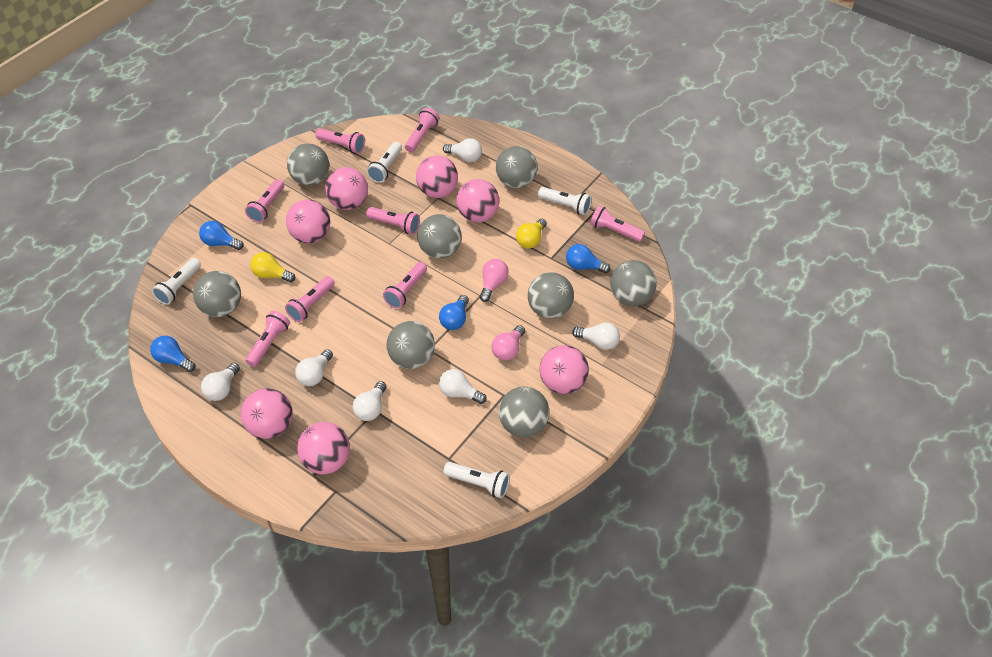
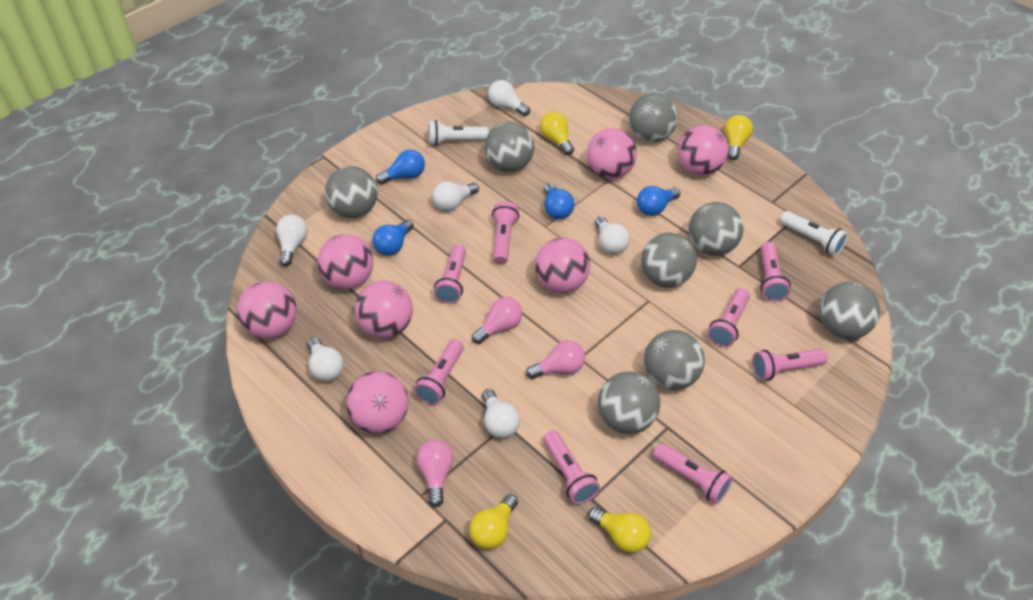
pink light bulb: [480,259,509,302] [491,325,525,360] = 2 -> [417,440,454,507] [472,297,522,344] [526,340,585,379] = 3
white flashlight: [152,258,201,305] [367,142,402,183] [443,462,510,498] [538,187,592,215] = 4 -> [429,120,489,146] [780,211,848,256] = 2
yellow light bulb: [250,252,295,282] [516,219,547,249] = 2 -> [469,494,518,549] [540,112,574,155] [588,507,651,553] [724,115,753,160] = 4

